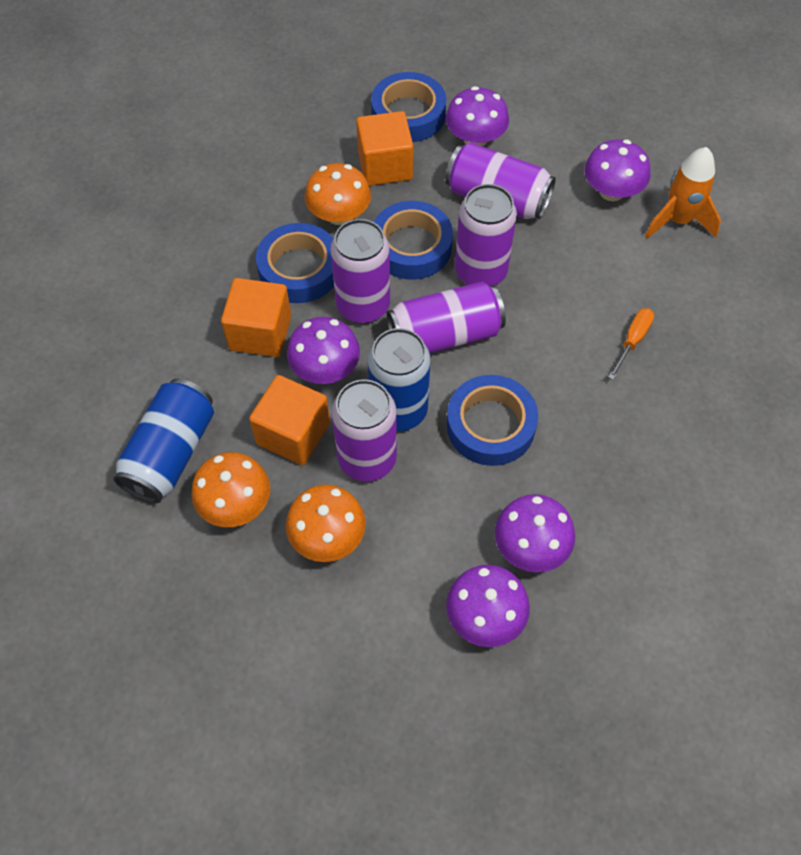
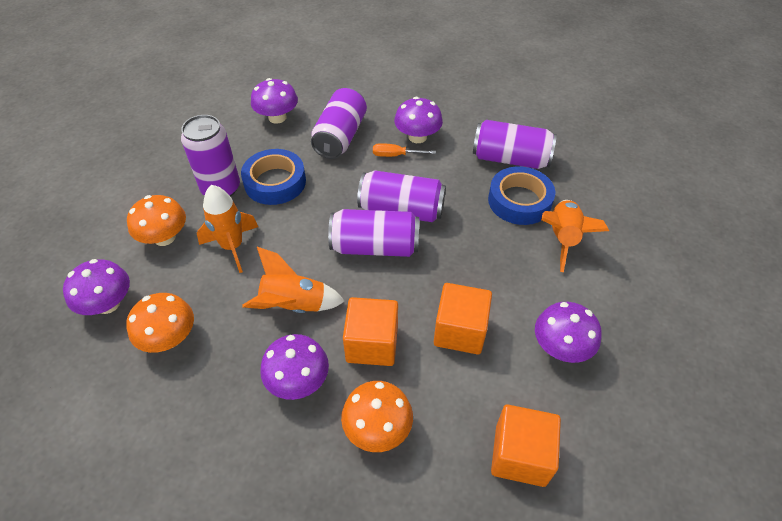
blue can: [113,378,214,503] [368,328,430,431] = 2 -> none = 0
blue tape: [256,223,334,303] [371,72,446,142] [374,201,453,279] [446,375,538,466] = 4 -> [241,149,306,205] [488,166,555,225] = 2
orange rocket: [645,147,721,239] = 1 -> [197,185,258,273] [242,247,345,313] [541,200,609,272] = 3

